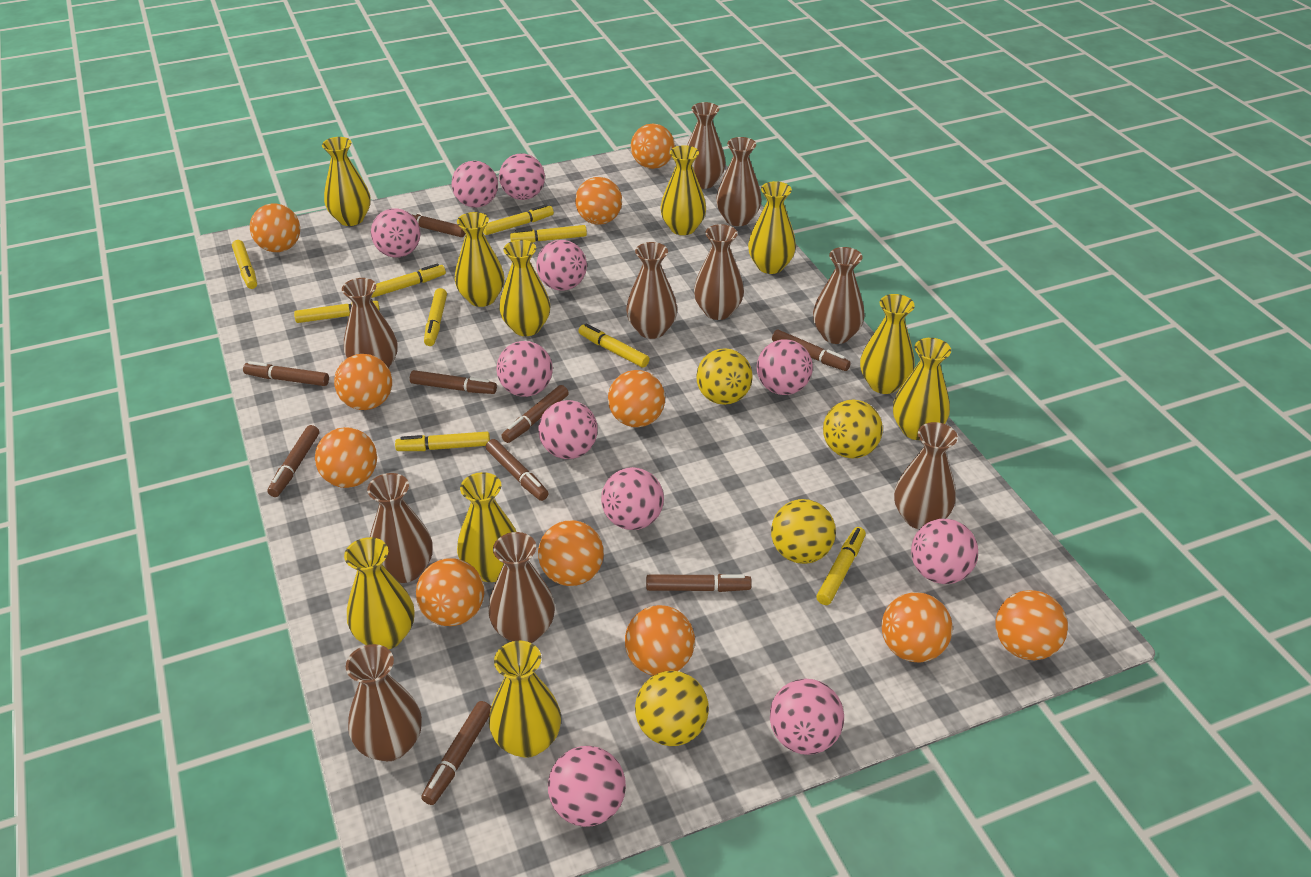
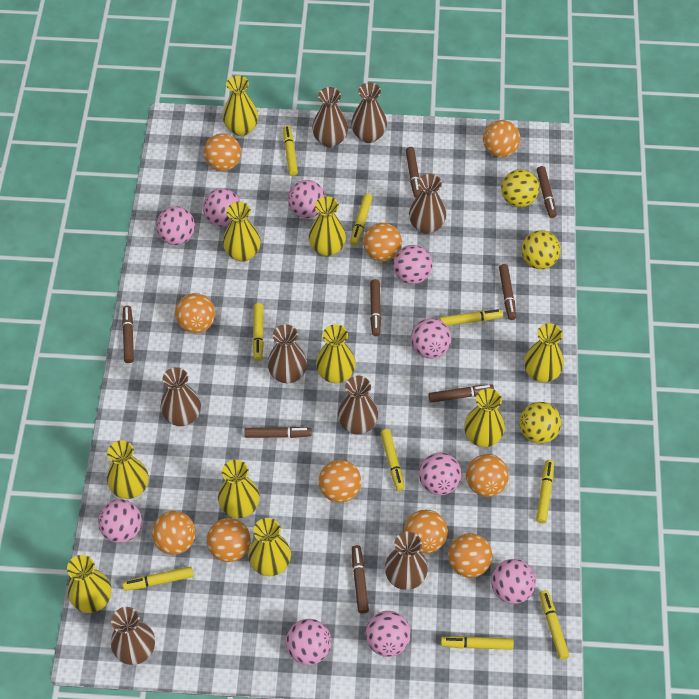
brown marker: [243,361,329,386] [268,425,319,497] [405,210,465,237] [410,370,497,394] [421,701,491,805] [486,439,549,501] [502,385,569,443] [646,574,752,592] [772,330,851,371] = 9 -> [122,306,134,363] [245,427,312,438] [352,545,369,614] [370,279,381,336] [405,147,421,198] [428,384,494,403] [499,264,516,320] [537,166,557,218] = 8
brown vase: [342,278,398,368] [346,644,422,761] [367,473,433,583] [488,532,555,643] [626,242,677,339] [687,102,726,189] [694,224,744,320] [716,137,762,226] [813,247,865,344] [894,422,958,529] = 10 -> [111,607,155,665] [161,367,201,426] [267,324,307,383] [312,87,348,148] [338,376,378,435] [351,82,387,143] [385,531,428,590] [409,174,446,234] = 8
orange ball: [250,204,300,252] [315,427,377,488] [334,354,392,410] [416,558,484,626] [538,520,604,586] [575,177,622,225] [608,370,665,427] [625,605,695,676] [631,124,675,169] [882,592,953,662] [996,590,1068,660] = 11 -> [152,511,196,555] [175,293,215,333] [204,133,241,171] [207,518,251,562] [319,460,361,503] [363,223,402,262] [404,510,448,554] [448,533,492,578] [466,454,509,497] [483,120,520,157] = 10
pink ball: [371,208,420,258] [451,161,498,208] [497,341,553,397] [499,153,545,200] [536,240,587,291] [538,400,598,459] [548,746,626,827] [601,467,664,530] [757,340,813,395] [770,679,844,755] [911,519,978,584] = 11 -> [98,499,142,543] [156,206,195,245] [203,188,240,227] [286,619,331,665] [288,180,326,218] [365,611,411,657] [393,245,432,284] [411,318,451,359] [419,452,462,495] [491,559,536,604] = 10
yellow ball: [635,671,709,746] [696,349,753,405] [771,499,836,564] [823,399,883,458] = 4 -> [501,169,539,207] [519,402,562,444] [521,230,561,269] = 3

